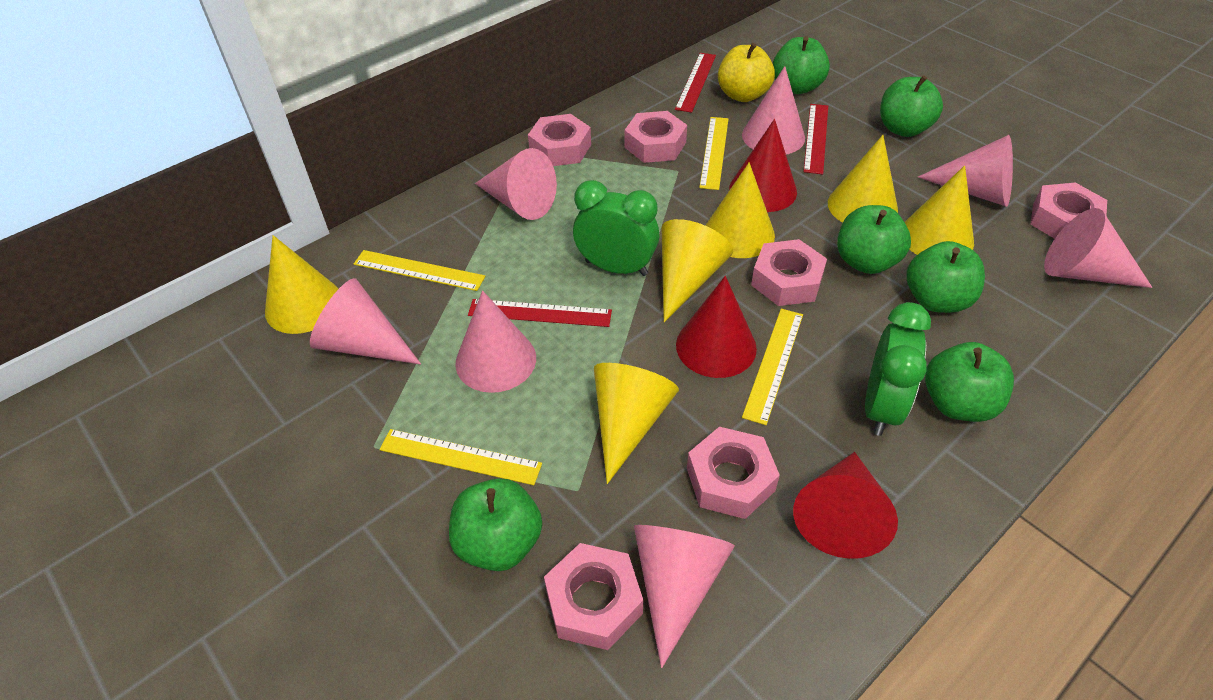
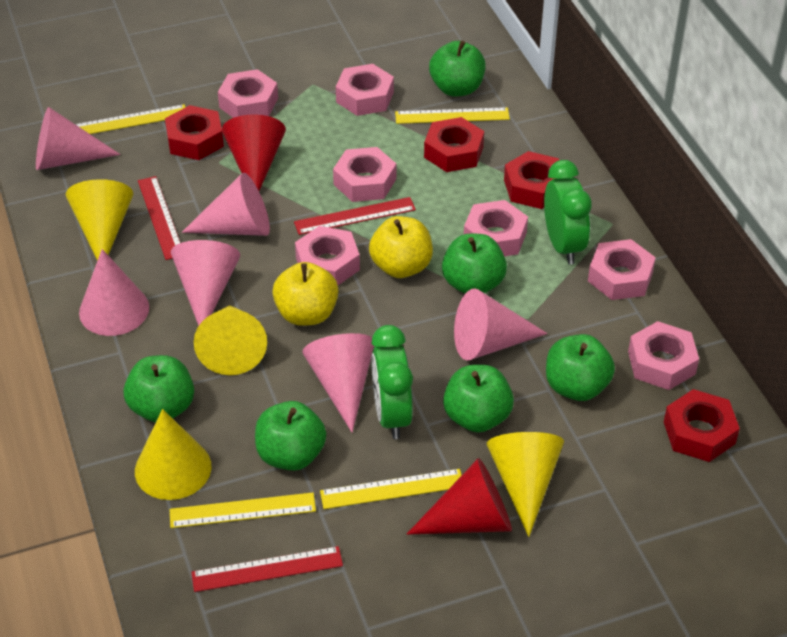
pink cone: [310,278,421,364] [455,290,536,393] [475,148,557,220] [634,525,735,668] [742,66,805,154] [918,135,1013,207] [1044,208,1153,288] = 7 -> [36,107,120,170] [79,249,149,336] [171,240,240,326] [182,173,270,236] [302,333,374,433] [454,288,548,360] = 6
pink nut: [528,114,591,166] [544,543,643,650] [625,111,687,163] [687,427,780,519] [751,239,827,306] [1030,182,1107,239] = 6 -> [218,69,278,118] [295,226,360,285] [333,147,396,202] [336,64,394,116] [464,200,528,256] [588,239,656,300] [628,321,699,390] = 7
red cone: [676,276,757,378] [729,119,797,212] [793,452,898,559] = 3 -> [222,114,286,191] [407,458,512,535] = 2
red nut: none = 0 -> [165,105,224,160] [424,117,484,172] [504,151,559,209] [664,389,740,462] = 4
yellow apple: [718,43,775,102] = 1 -> [272,262,339,326] [369,216,433,278] = 2
yellow cone: [265,235,339,334] [594,363,679,484] [661,219,733,322] [705,162,775,258] [828,135,898,223] [905,165,974,255] = 6 -> [66,179,133,261] [135,409,212,500] [194,305,267,375] [486,432,564,537] = 4

